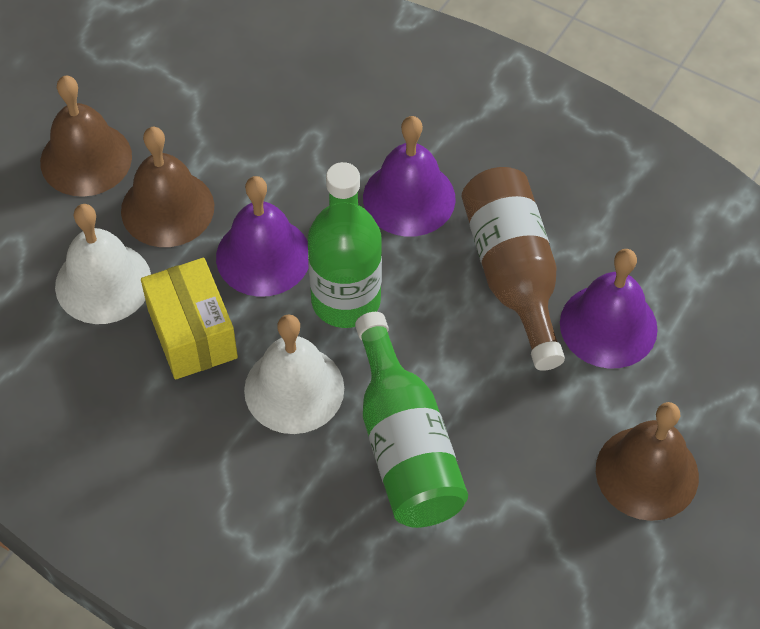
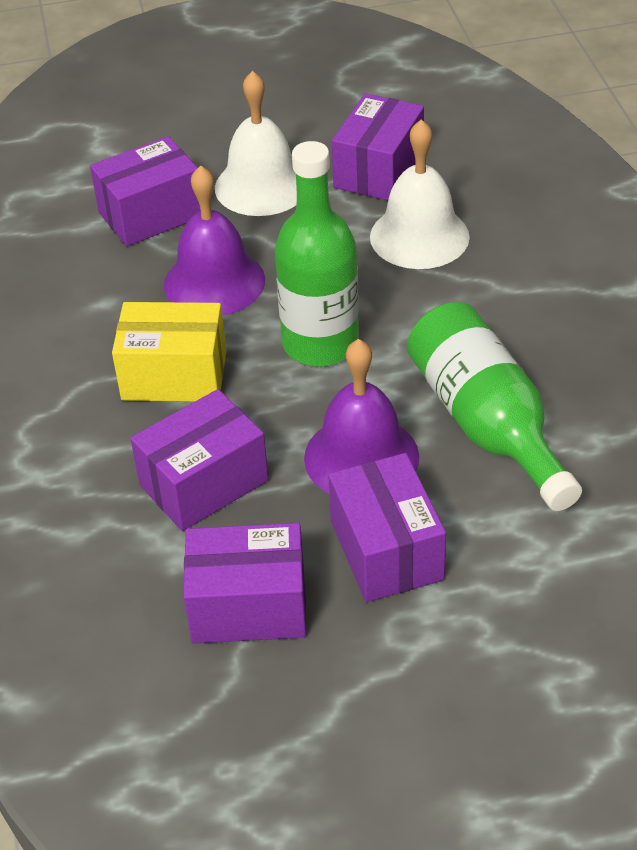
brown bell: [40,76,132,197] [121,127,214,247] [596,402,699,521] = 3 -> none = 0
brown bottle: [461,167,565,371] = 1 -> none = 0
purple bell: [216,176,309,297] [363,116,456,237] [560,249,658,368] = 3 -> [164,165,265,316] [304,339,419,494] = 2
purple box: none = 0 -> [90,136,201,246] [130,389,268,531] [183,523,306,644] [328,453,446,602] [332,93,424,200] = 5

